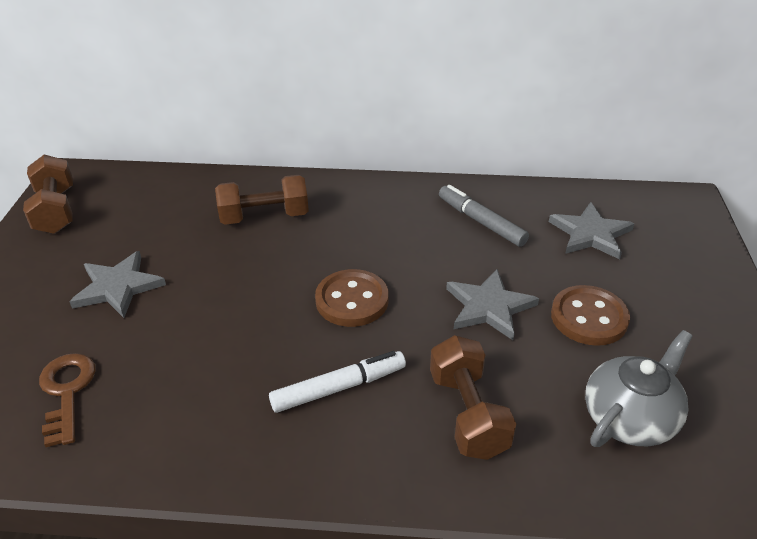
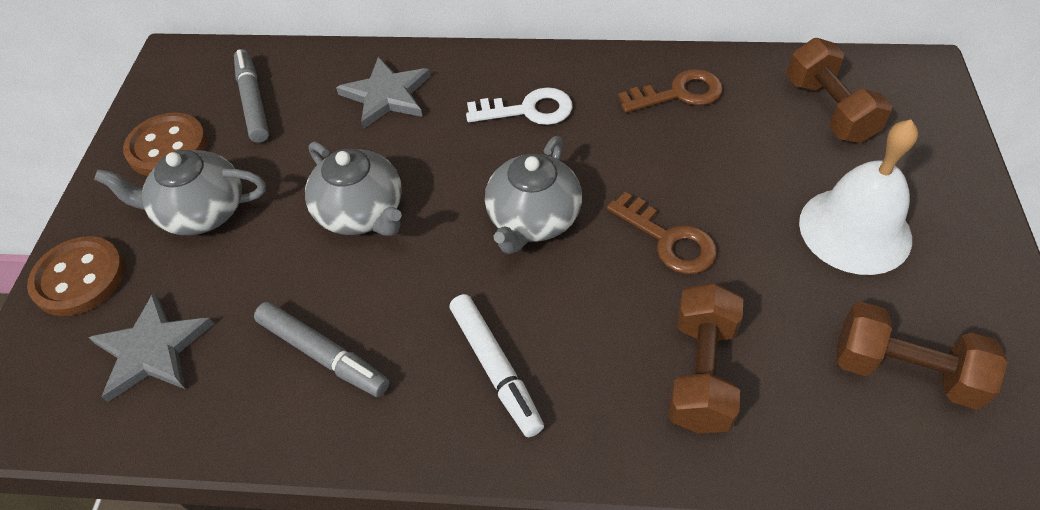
brown key: [39,353,95,447] = 1 -> [607,192,717,274] [618,69,723,113] = 2
grey marker: [439,185,529,247] = 1 -> [234,49,269,143] [254,302,389,397] = 2
grey star: [70,251,166,318] [446,269,539,340] [549,202,634,259] = 3 -> [89,292,214,402] [336,57,430,129] = 2
grey teapot: [585,330,693,447] = 1 -> [94,150,266,235] [305,142,402,236] [485,136,582,254] = 3
white bell: none = 0 -> [799,120,918,275] = 1
white key: none = 0 -> [466,87,573,125] = 1

